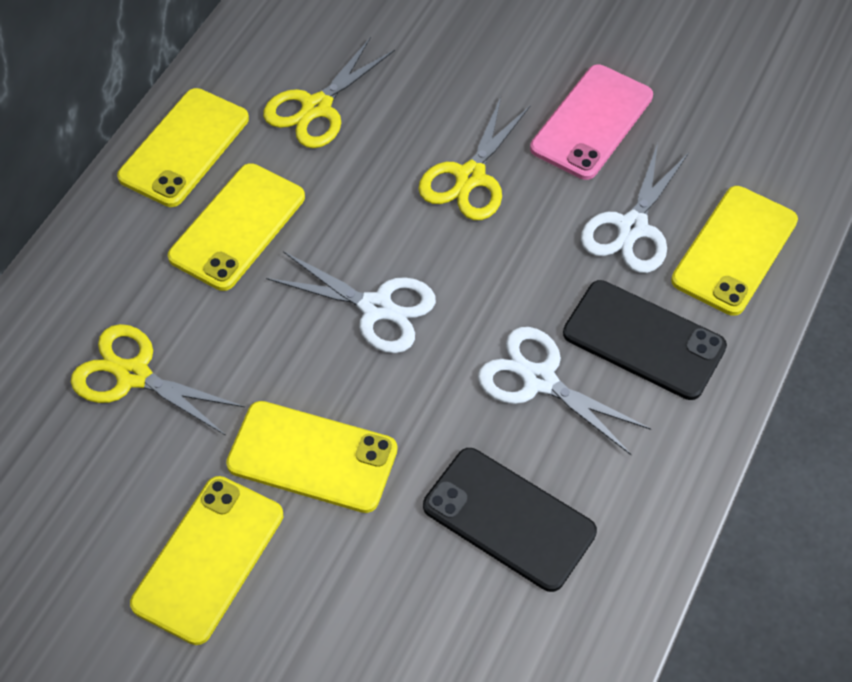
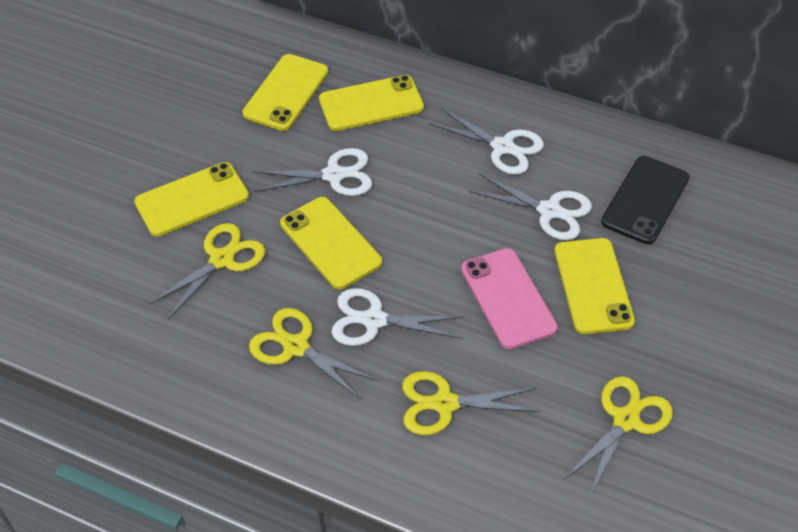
black phone: [423,448,597,592] [563,280,727,400] = 2 -> [601,156,689,244] = 1
white scissors: [266,251,436,353] [478,327,651,455] [581,143,689,273] = 3 -> [253,148,372,196] [331,288,464,346] [429,108,544,175] [469,173,592,240] = 4
yellow scissors: [71,324,245,436] [263,37,395,148] [418,97,531,220] = 3 -> [149,223,265,319] [249,308,378,400] [402,371,540,435] [564,376,673,495] = 4

